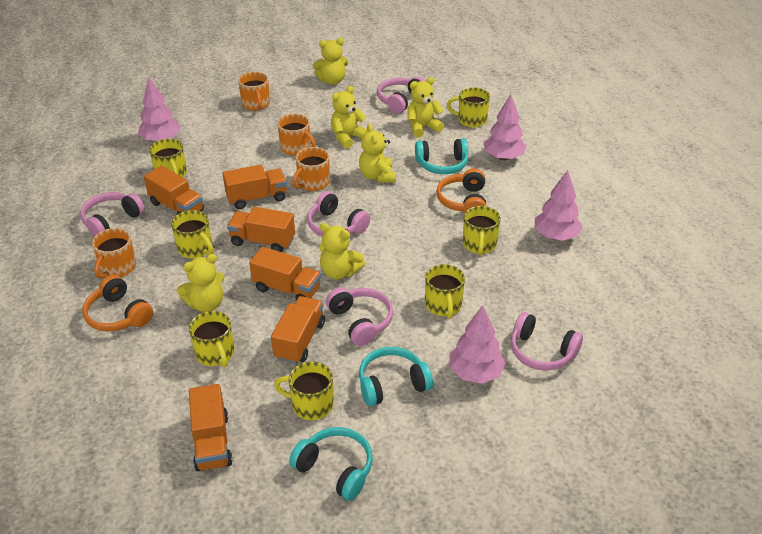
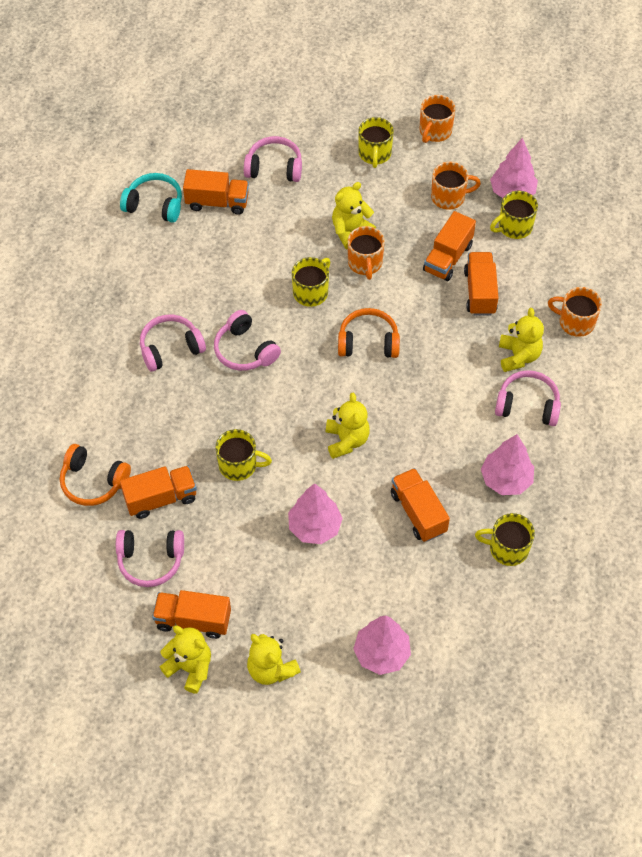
turquoise headphones: [289,427,373,501] [359,347,433,406] [415,139,468,174] = 3 -> [120,173,182,223] = 1
yellow mug: [149,139,187,177] [171,210,213,258] [189,311,234,367] [274,361,334,420] [425,264,465,319] [447,87,490,128] [463,206,501,256] = 7 -> [215,429,272,481] [292,257,330,307] [358,117,394,168] [475,513,535,566] [490,191,538,239] = 5
yellow teddy bear: [177,254,225,312] [313,38,349,85] [319,223,365,280] [331,86,368,149] [359,124,396,182] [408,77,444,138] = 6 -> [160,625,211,694] [247,634,301,685] [326,393,370,459] [332,182,376,249] [499,308,544,372] = 5

